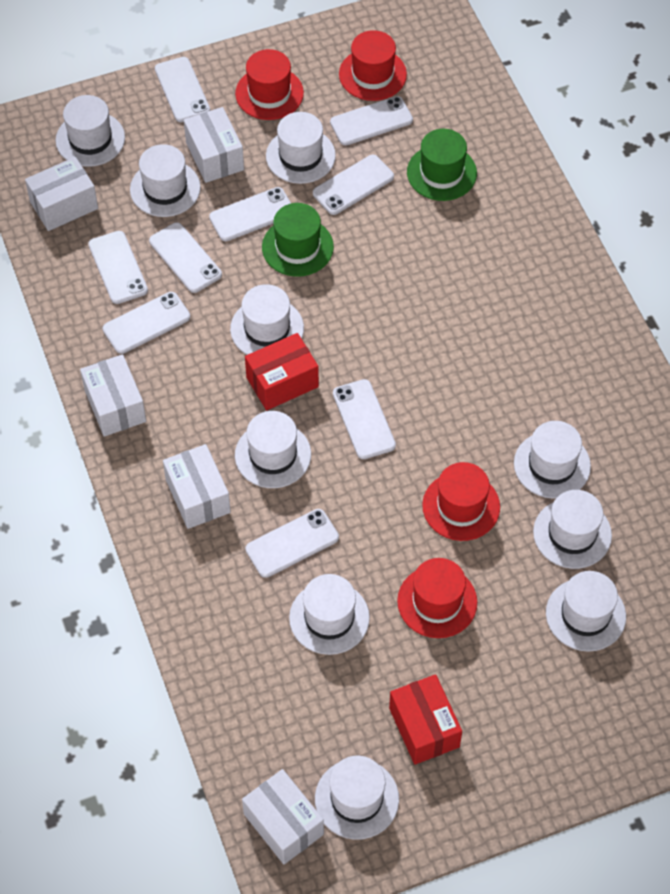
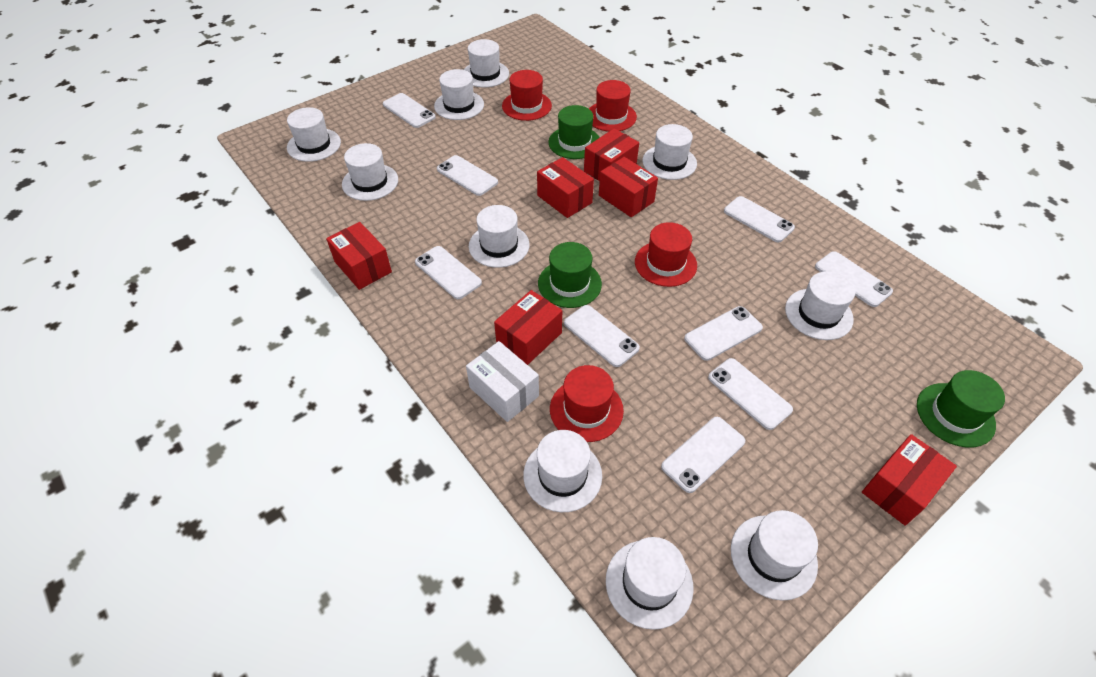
green hat: [262,203,334,277] [407,129,477,201] = 2 -> [538,242,602,308] [548,105,600,159] [917,370,1005,448] = 3
red box: [245,333,319,410] [389,674,462,765] = 2 -> [326,222,392,290] [494,290,562,365] [537,157,594,218] [584,128,639,181] [599,157,658,217] [862,434,957,526] = 6
white box: [25,157,98,231] [80,354,146,437] [163,444,231,529] [184,107,244,183] [242,769,324,864] = 5 -> [466,341,539,422] = 1

